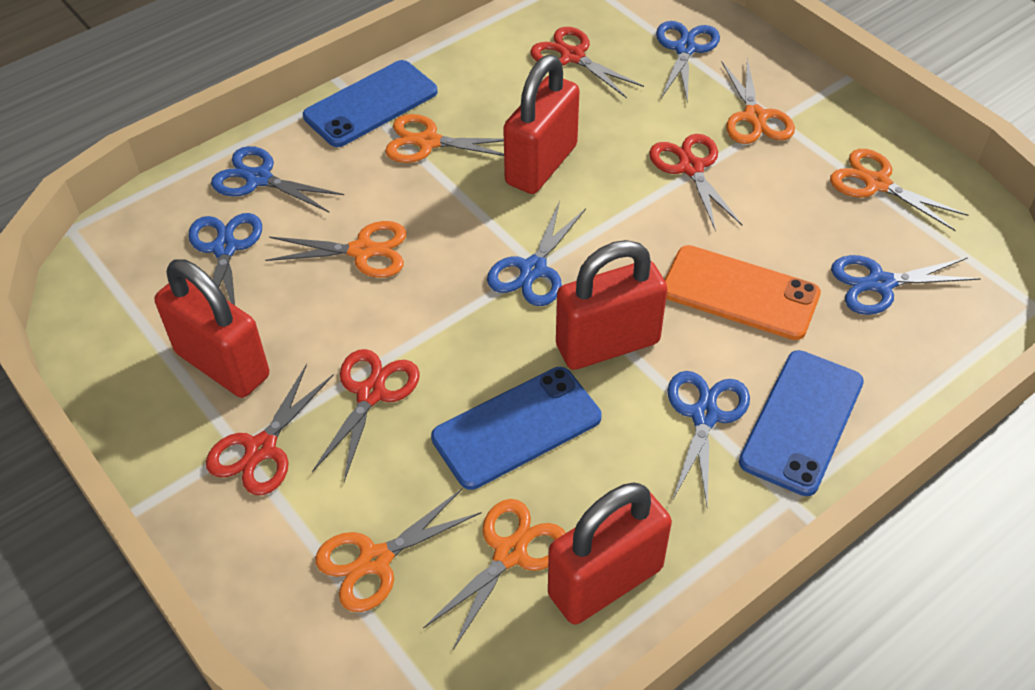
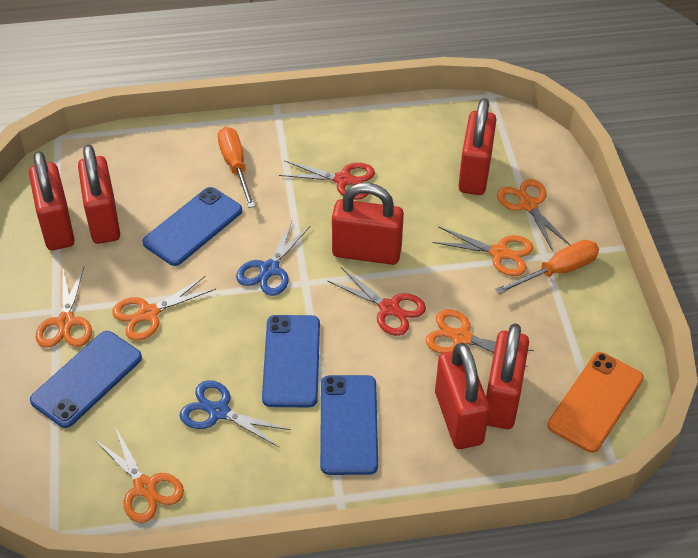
blue phone: [303,60,438,147] [431,367,601,490] [739,350,864,496] = 3 -> [30,331,142,428] [143,187,242,266] [262,315,320,407] [320,375,378,475] = 4
blue scissors: [188,213,262,305] [211,146,344,213] [487,201,586,306] [656,21,720,103] [668,371,750,505] [831,255,981,315] = 6 -> [180,380,291,448] [236,221,311,296] = 2
orange screwdriver: none = 0 -> [218,127,255,208] [495,240,599,294] = 2
red padlock: [155,260,269,398] [503,55,579,194] [548,482,672,625] [556,240,667,370] = 4 -> [29,151,75,250] [78,145,120,244] [332,183,404,265] [435,343,490,449] [458,98,497,195] [486,323,529,429] = 6
red scissors: [206,364,334,495] [312,349,420,482] [530,27,644,98] [649,134,742,231] = 4 -> [279,160,375,200] [328,267,426,336] = 2

